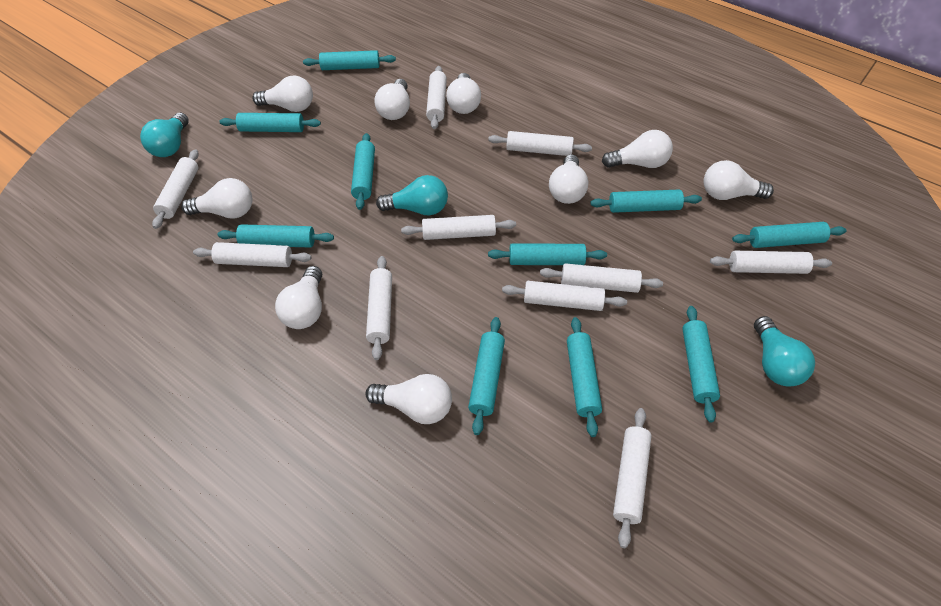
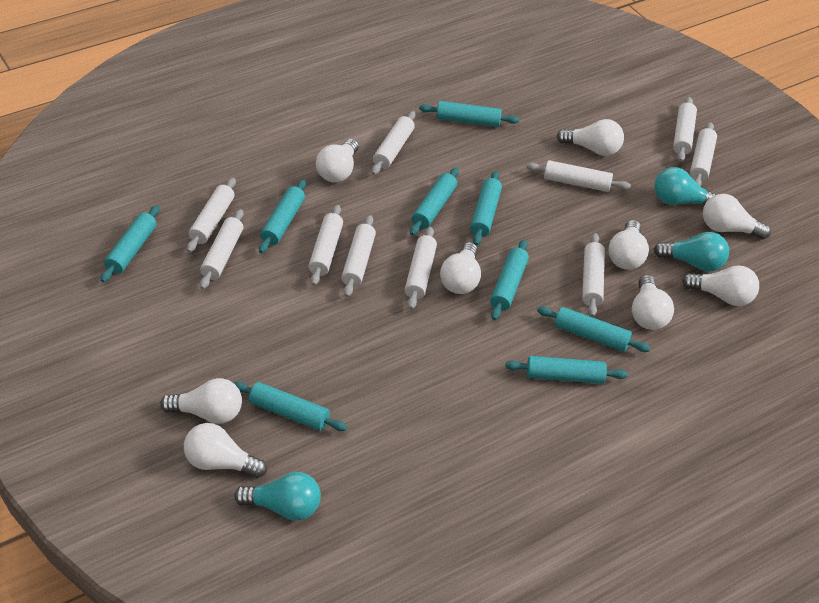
turquoise rolling pin: [217,224,334,248] [219,113,321,132] [303,50,396,70] [351,133,375,210] [468,317,505,435] [488,243,607,265] [567,317,602,437] [591,189,702,213] [682,306,720,423] [732,222,847,248] = 10 -> [101,205,159,283] [233,382,347,431] [259,179,306,253] [410,167,459,235] [419,101,519,127] [470,171,502,245] [490,240,529,320] [505,356,628,384] [537,307,650,352] = 9

